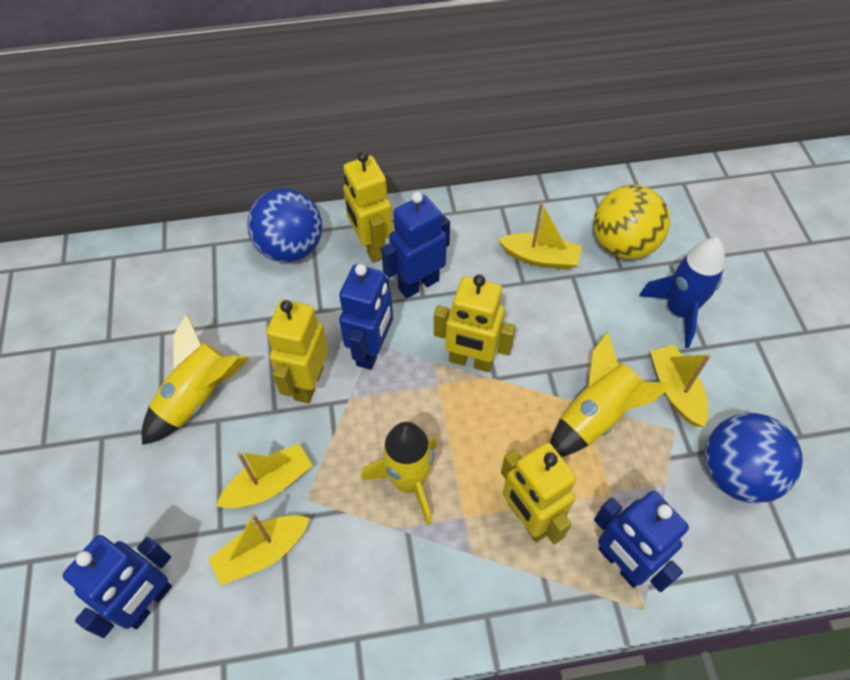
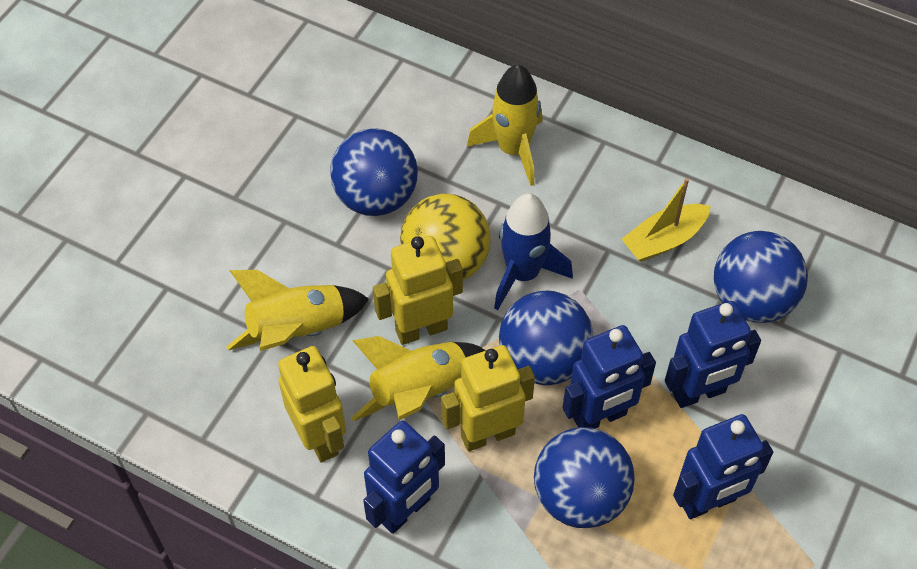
blue ball: [247,188,322,263] [705,413,803,504] = 2 -> [330,128,418,216] [499,291,593,385] [534,427,635,528] [714,231,808,323] = 4
yellow boat: [209,513,310,586] [216,444,313,508] [498,202,582,270] [650,345,711,427] = 4 -> [622,178,711,262] = 1
yellow robot: [267,300,328,404] [343,151,393,263] [434,274,516,372] [501,443,577,544] = 4 -> [278,346,346,462] [373,236,463,345] [441,345,535,452] = 3

